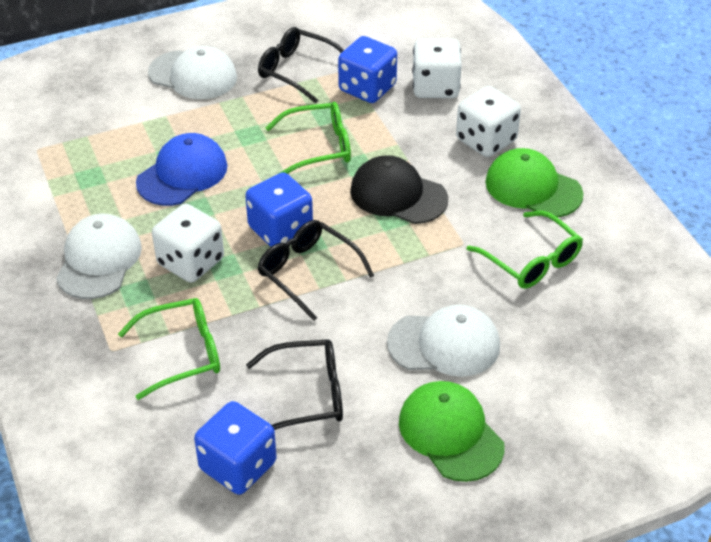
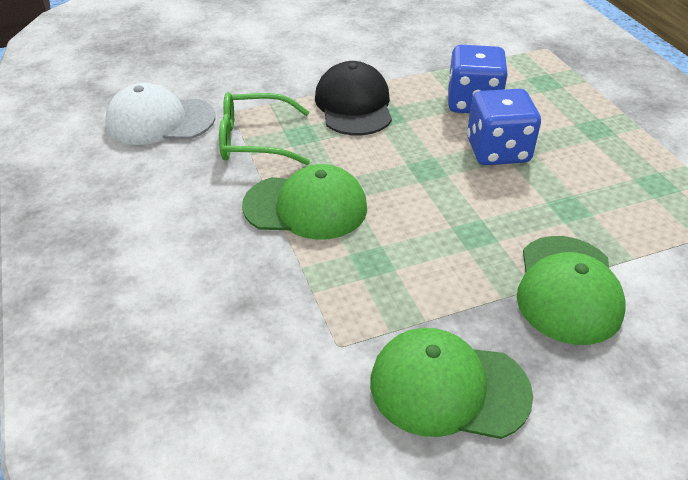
black glasses: [246,339,343,430] [258,27,344,103] [258,220,374,321] = 3 -> none = 0
blue cap: [136,133,228,206] = 1 -> none = 0
blue dice: [194,401,277,495] [245,172,313,247] [338,36,397,103] = 3 -> [448,45,508,113] [467,89,541,165] = 2
green cap: [399,381,505,482] [485,148,583,217] = 2 -> [242,164,367,240] [370,328,533,439] [517,236,626,345] = 3
green glasses: [118,298,220,400] [266,102,351,174] [466,211,583,289] = 3 -> [219,92,310,165] = 1
white cap: [56,214,142,299] [148,46,237,99] [387,305,500,377] = 3 -> [105,83,215,145] = 1
white dice: [152,203,224,283] [412,38,462,98] [456,86,521,157] = 3 -> none = 0

